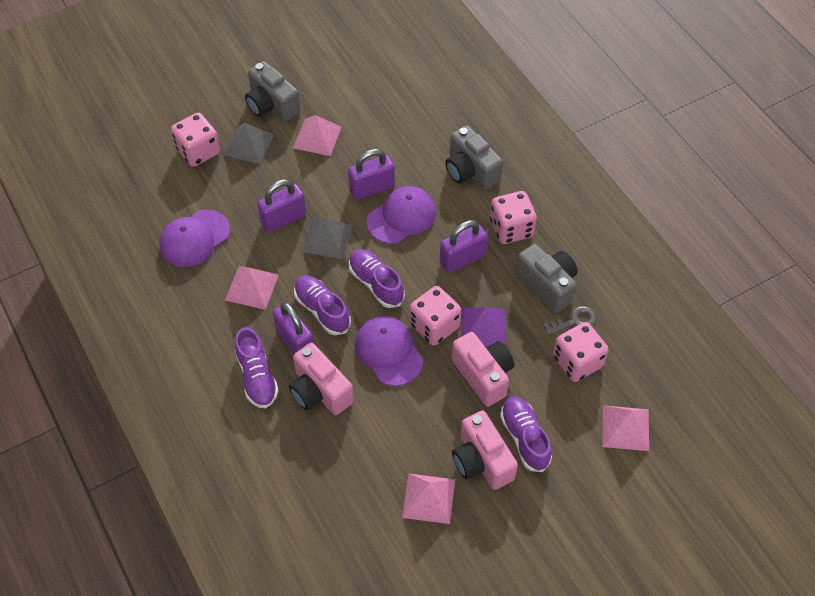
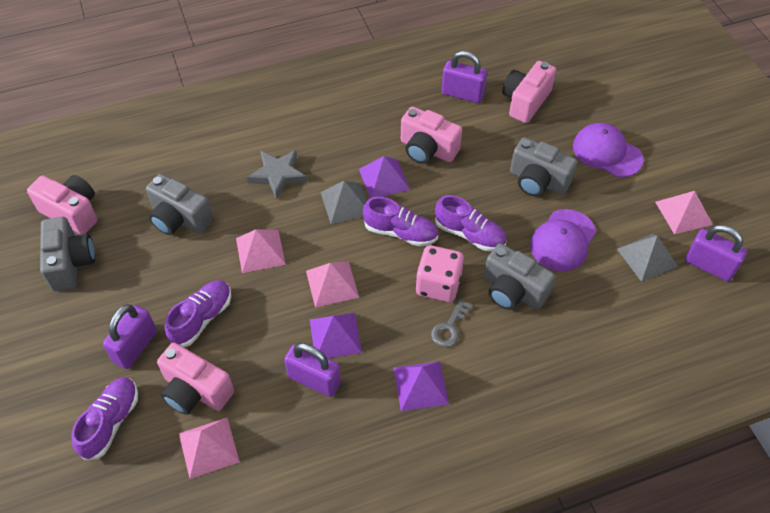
grey camera: [245,61,301,122] [445,125,503,190] [516,244,578,313] = 3 -> [40,217,95,291] [146,174,213,235] [484,243,555,310] [510,137,577,197] = 4
grey star: none = 0 -> [247,150,307,200] = 1
pink camera: [289,343,354,415] [452,332,514,407] [452,410,518,490] = 3 -> [27,175,98,235] [157,343,234,415] [401,107,462,164] [502,61,556,123] = 4
pink dice: [171,112,220,167] [410,286,461,346] [490,191,537,244] [553,322,609,382] = 4 -> [416,245,464,302] = 1
purple cap: [160,209,230,267] [355,316,423,386] [367,186,436,244] = 3 -> [530,209,596,271] [573,123,644,177] = 2
purple pyramid: [461,307,506,346] = 1 -> [310,313,362,358] [359,156,410,198] [393,361,449,411] = 3

